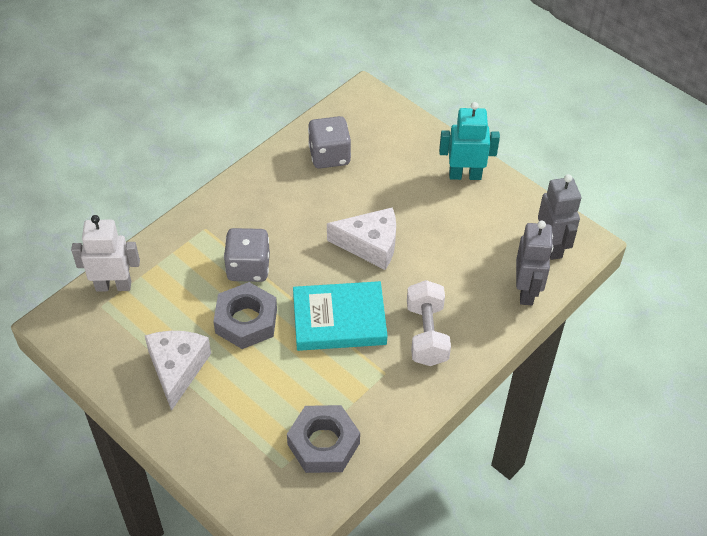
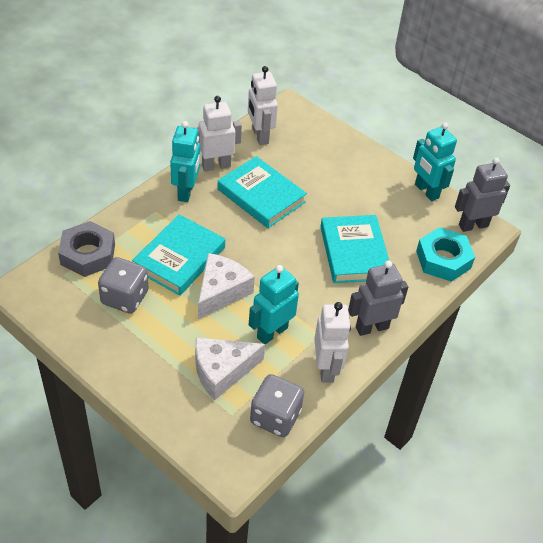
grey nut: [213,282,277,349] [287,405,360,473] = 2 -> [58,221,115,277] = 1
turquoise book: [293,281,387,351] = 1 -> [132,214,225,296] [218,156,307,228] [320,215,389,283] = 3
turquoise nut: none = 0 -> [416,227,475,282] = 1
turquoise robot: [439,102,500,180] = 1 -> [170,121,200,202] [249,265,299,344] [413,122,457,201] = 3
white dumbbell: [407,280,451,366] = 1 -> none = 0
white robot: [71,215,140,292] = 1 -> [194,96,242,172] [248,66,278,145] [314,302,351,382] = 3

